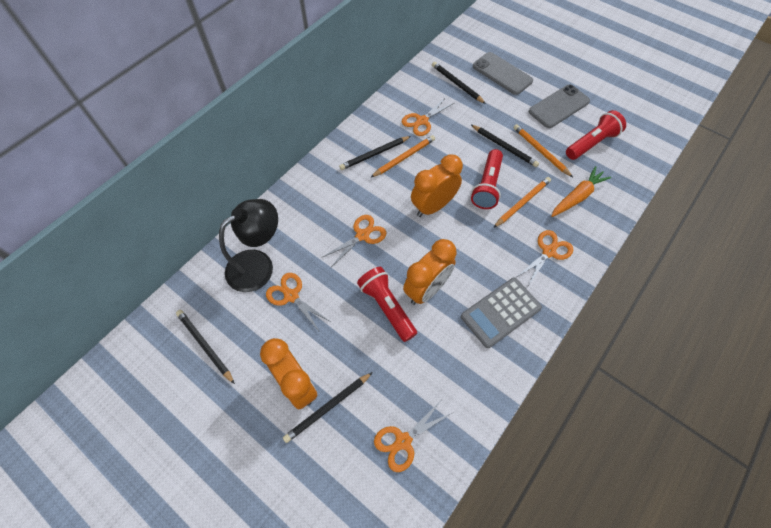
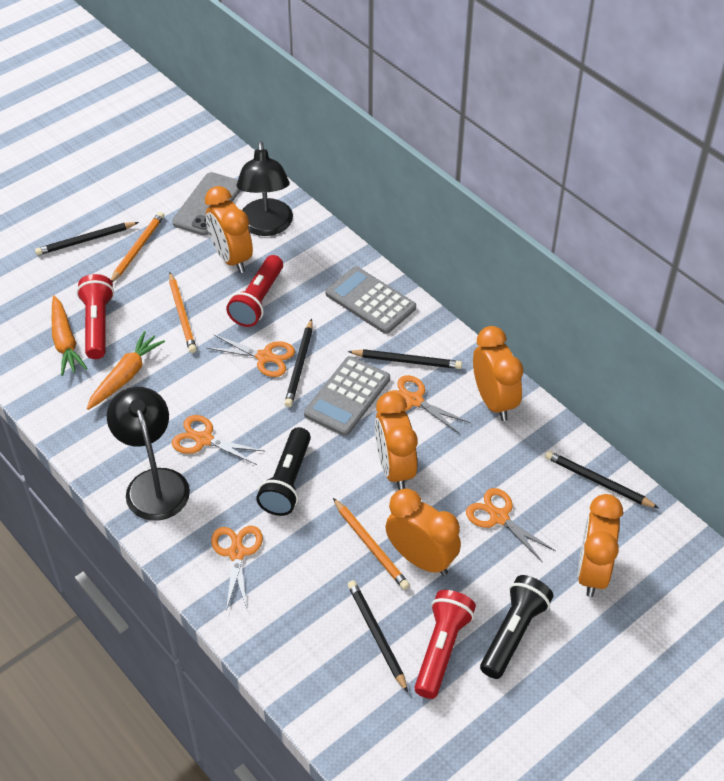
black flashlight: none = 0 -> [256,427,311,516] [480,575,553,679] = 2
black lamp: [219,199,278,292] = 1 -> [107,387,190,521] [237,141,293,236] = 2
grey calculator: [461,278,542,348] = 1 -> [304,356,390,436] [326,266,416,334] = 2
grey phone: [473,52,533,95] [529,85,590,128] = 2 -> [172,172,241,235] = 1
orange carrot: [551,166,611,217] = 1 -> [52,295,88,376] [87,331,165,410] = 2
orange clock: [260,338,318,410] [403,239,457,305] [411,154,463,217] = 3 -> [205,186,253,273] [375,392,418,490] [385,489,461,576] [473,326,523,421] [577,494,623,597] = 5

